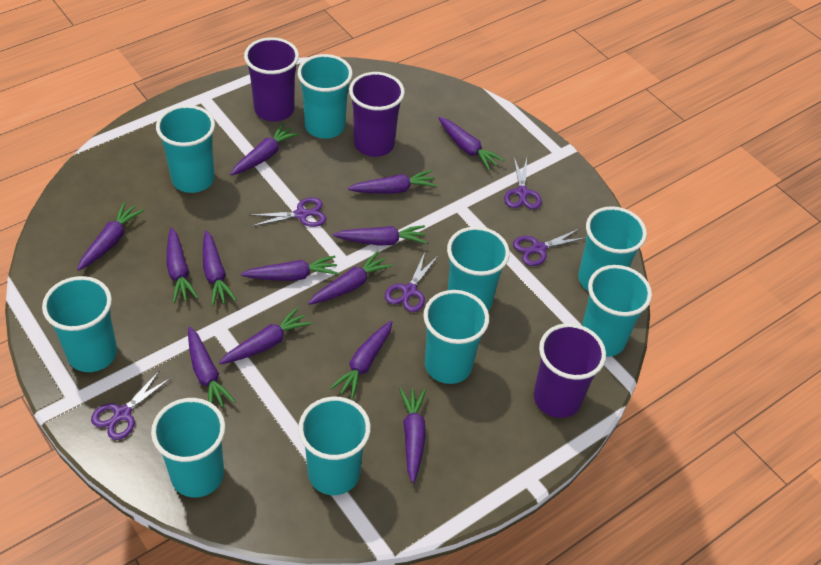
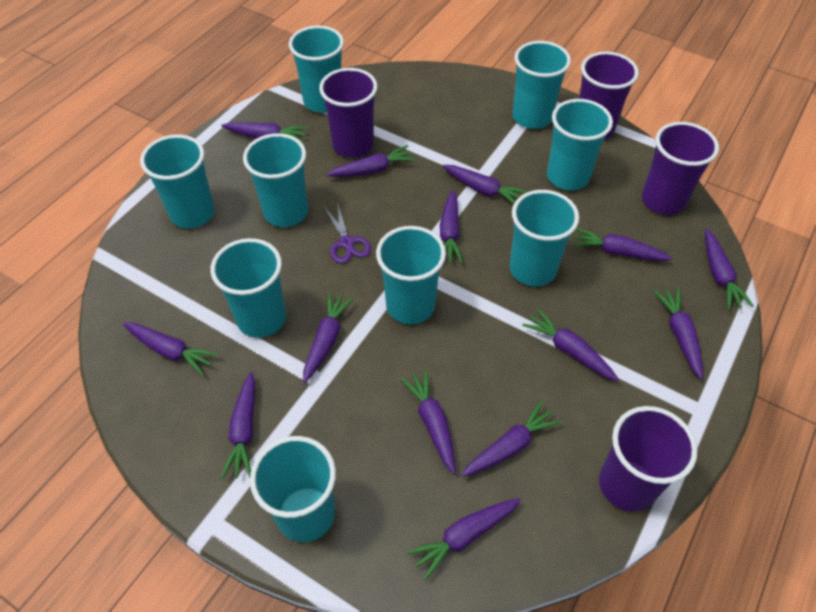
purple carrot: [77,202,144,271] [167,227,199,303] [188,327,236,407] [203,230,237,306] [219,307,312,364] [230,123,300,176] [241,256,339,281] [308,251,393,305] [330,321,392,400] [333,225,427,245] [347,170,437,194] [399,388,426,483] [438,117,504,170] = 13 -> [123,323,219,376] [221,122,308,143] [221,372,255,479] [303,292,354,383] [326,145,416,177] [400,370,456,474] [407,498,521,581] [440,189,463,264] [442,165,527,204] [461,401,562,477] [522,309,619,381] [572,228,673,261] [653,288,703,379] [705,229,754,310] = 14
purple cup: [244,37,299,121] [349,72,405,157] [534,323,606,418] = 3 -> [319,68,378,158] [579,52,639,140] [599,406,697,512] [642,122,719,215] = 4
purple scissors: [91,370,171,440] [251,197,326,227] [385,252,438,312] [504,158,542,209] [513,229,586,266] = 5 -> [324,202,371,264] = 1

